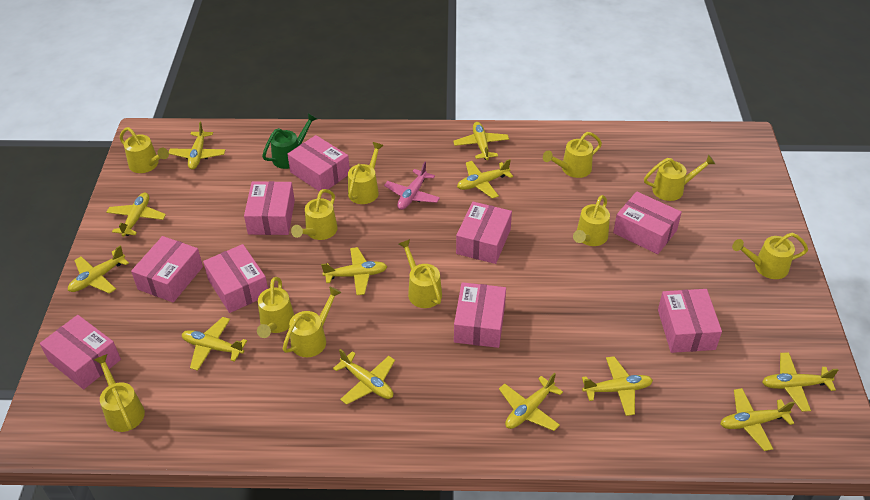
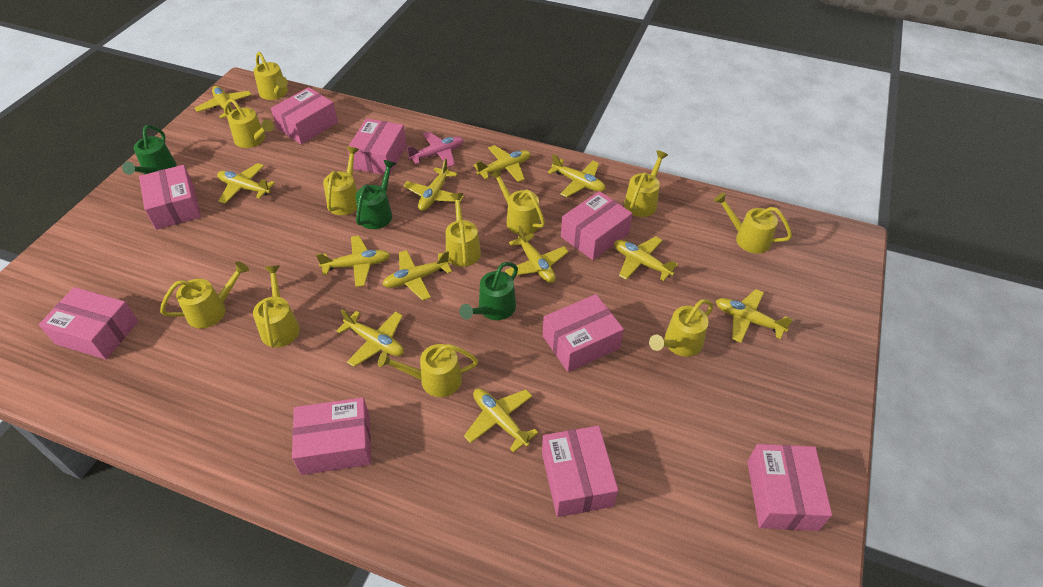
green watering can: [262,113,317,169] = 1 -> [122,125,176,175] [355,160,396,229] [459,262,518,320] = 3

